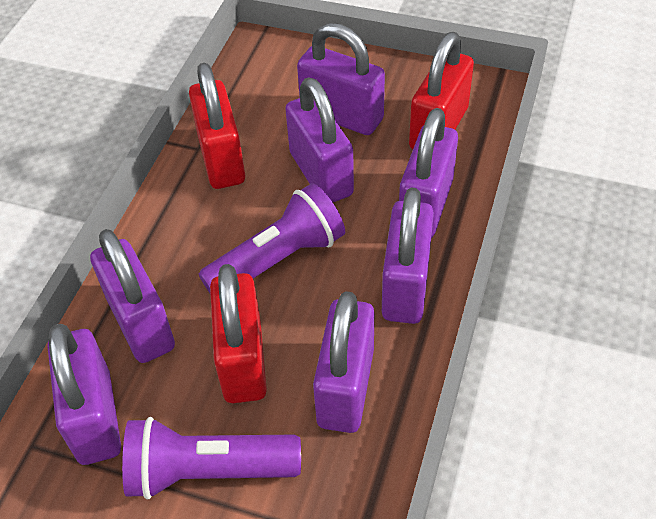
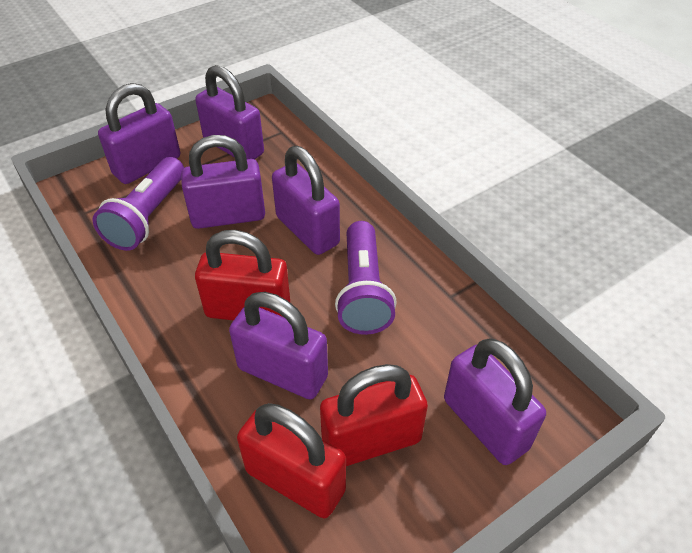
purple padlock: [48,324,121,465] [90,229,175,363] [285,77,354,202] [297,23,385,135] [313,291,374,433] [382,187,434,324] [399,108,458,238] = 7 -> [98,83,180,184] [181,135,265,229] [195,65,264,159] [229,292,328,399] [272,146,340,255] [444,338,546,465] = 6

